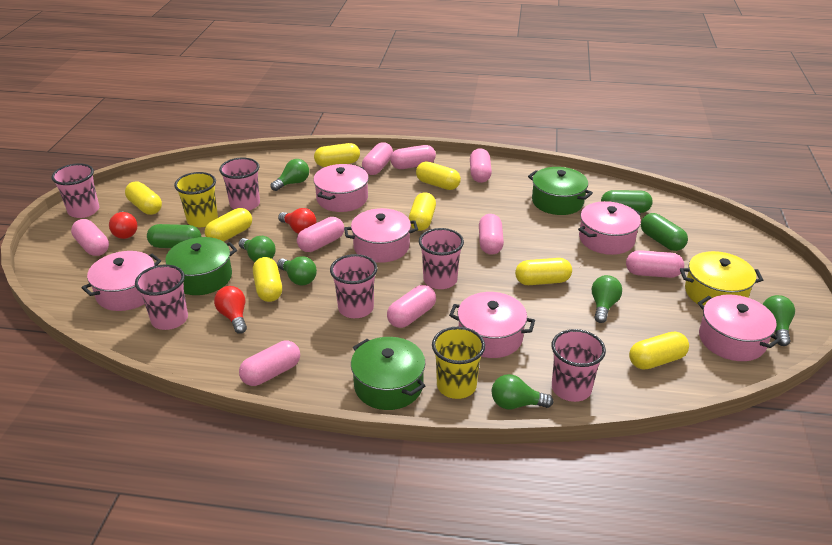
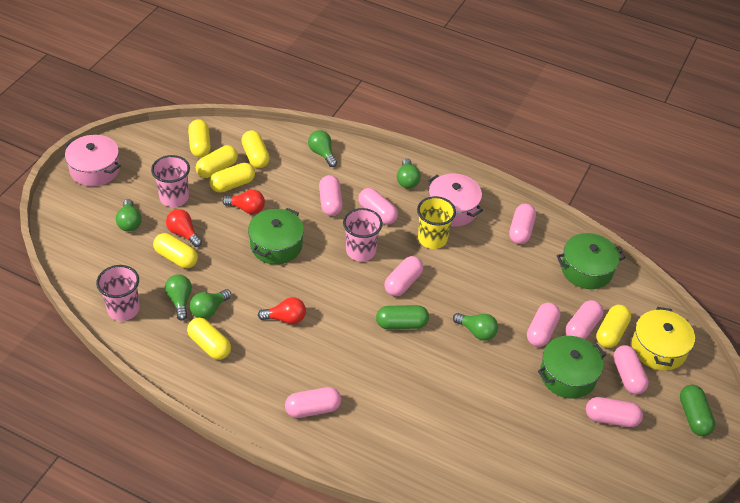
green capsule: [147,224,201,248] [601,190,653,213] [641,213,688,251] = 3 -> [376,305,429,329] [680,385,715,436] = 2
pink cup: [52,163,99,218] [135,265,188,330] [219,158,260,211] [330,254,377,318] [419,228,464,289] [551,329,606,402] = 6 -> [96,265,140,321] [151,155,190,207] [343,208,383,261] = 3
pink pot: [82,251,161,311] [313,164,369,212] [344,208,418,263] [449,292,535,358] [578,201,641,255] [698,295,781,361] = 6 -> [65,135,121,186] [428,174,483,226] = 2
yellow capsule: [125,181,162,215] [205,208,252,242] [253,257,282,302] [314,143,360,167] [409,192,436,231] [416,162,461,190] [515,258,572,285] [629,331,689,370] = 8 -> [153,233,198,268] [187,318,231,360] [188,119,211,157] [196,145,238,178] [209,163,255,193] [241,130,270,168] [596,305,631,348] = 7
yellow cup: [174,172,218,227] [432,327,485,399] = 2 -> [417,196,456,249] = 1

